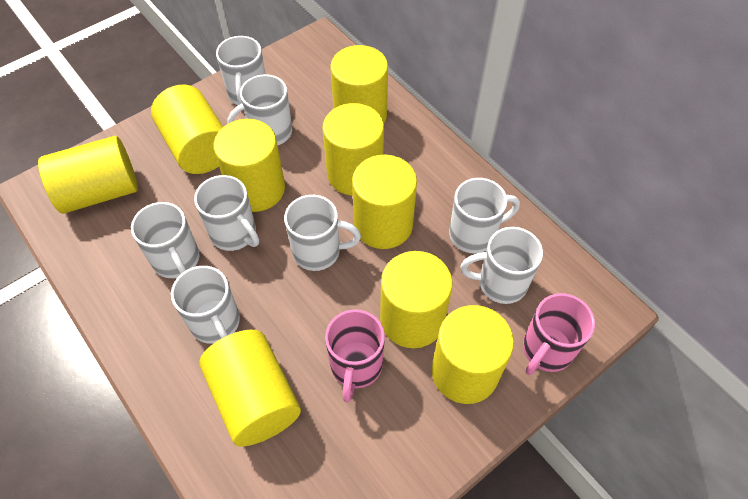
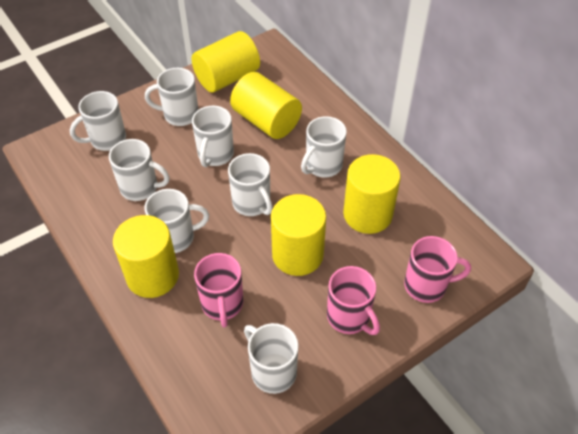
pink mug: [325,309,385,403] [523,293,595,375] = 2 -> [194,253,243,328] [327,266,380,335] [404,236,471,303] = 3
yellow cylinder: [38,136,138,214] [151,85,223,174] [199,330,301,446] [214,119,285,212] [322,103,384,196] [330,45,388,123] [352,155,417,249] [380,251,453,348] [432,305,514,404] = 9 -> [113,215,179,298] [192,31,260,93] [230,72,302,139] [271,194,326,276] [343,154,401,234] = 5

